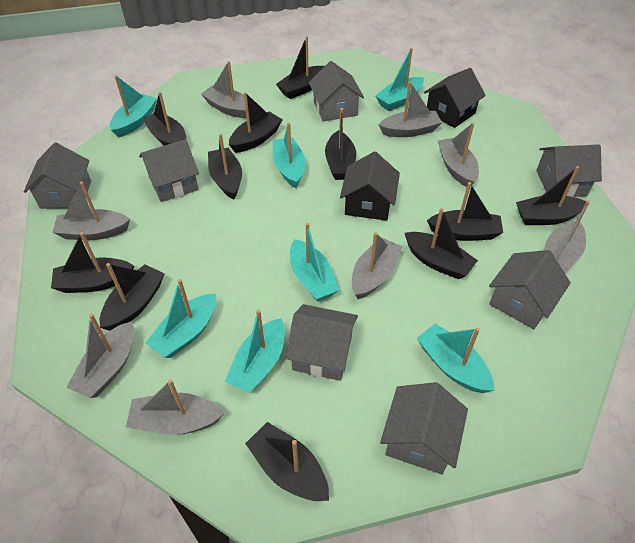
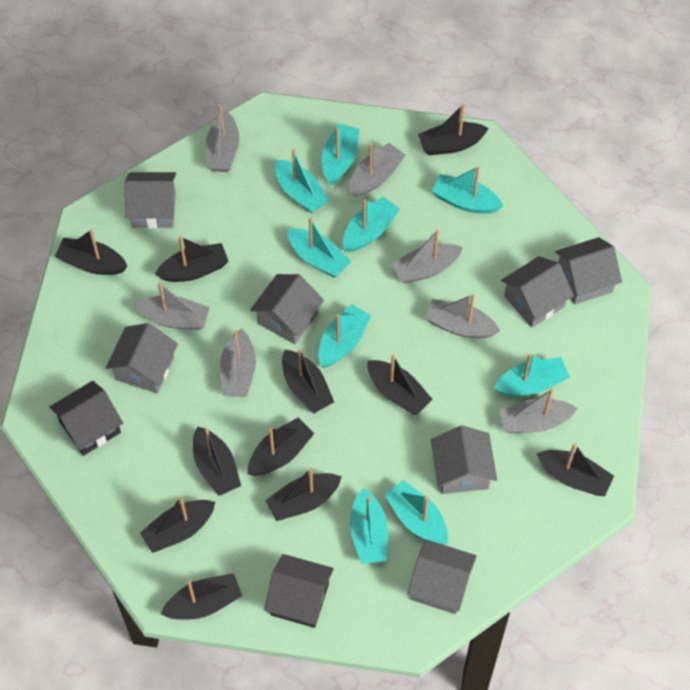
grey boat: [52,181,130,240] [66,314,134,398] [126,379,224,435] [201,61,246,118] [352,232,403,299] [378,81,442,137] [438,123,479,187] [544,201,590,273] = 8 -> [134,282,209,330] [206,105,239,172] [220,329,256,397] [349,143,405,197] [392,230,463,284] [425,294,500,338] [499,388,578,433] = 7
turquoise boat: [110,75,157,138] [146,279,216,358] [225,310,285,393] [273,123,306,188] [290,223,339,302] [375,48,424,111] [417,323,495,393] = 7 -> [275,149,329,213] [287,217,351,277] [318,304,371,367] [322,124,359,185] [343,196,400,252] [350,488,388,564] [385,480,448,544] [432,166,503,214] [494,353,570,396] = 9

